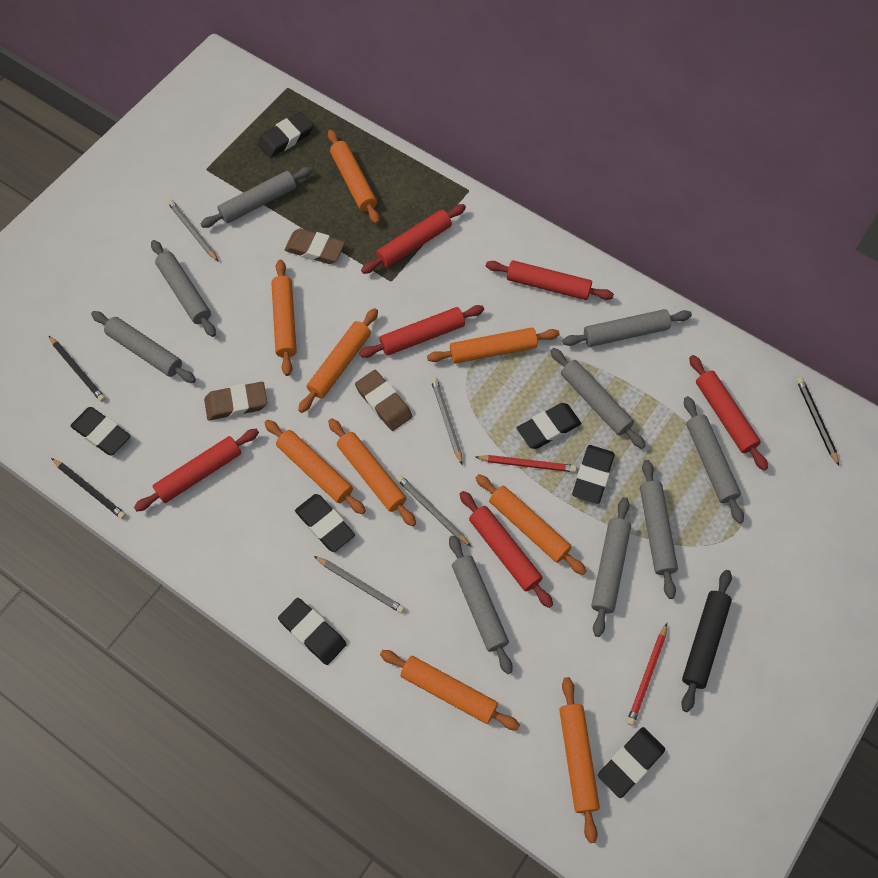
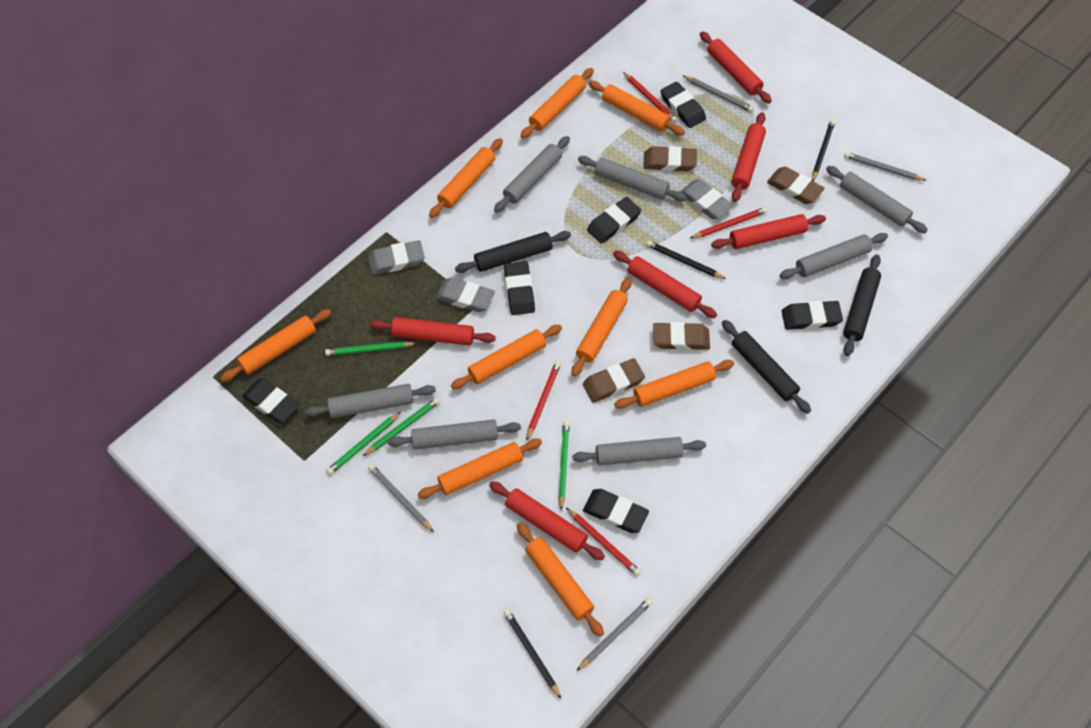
black eraser: [71,407,130,455] [258,112,313,158] [278,598,347,665] [295,494,355,552] [517,403,581,449] [572,445,615,504] [598,727,665,798] = 7 -> [242,378,299,423] [504,261,535,315] [583,489,649,533] [587,197,641,244] [660,82,706,128] [782,301,843,330] = 6
black rolling pin: [681,570,732,712] = 1 -> [455,231,571,273] [722,320,811,414] [843,254,881,356] = 3
brown eraser: [204,382,267,421] [285,228,345,264] [355,370,412,431] = 3 -> [583,358,645,403] [643,146,697,171] [653,322,710,350] [767,167,825,204] = 4
green pencil: none = 0 -> [325,341,417,356] [326,412,401,475] [363,398,440,456] [558,421,570,510] = 4
grey eraser: none = 0 -> [368,240,425,275] [436,277,495,312] [680,179,733,219] = 3
grey rolling pin: [91,311,196,383] [151,240,216,337] [200,167,313,228] [449,535,513,674] [550,348,646,449] [562,309,692,347] [591,497,631,637] [640,460,678,599] [684,396,744,524] = 9 -> [305,384,436,418] [388,419,521,450] [494,136,570,213] [572,437,706,465] [578,156,687,202] [780,233,888,279] [826,166,928,233] = 7
red pencil: [475,455,577,472] [627,623,667,726] = 2 -> [526,361,561,441] [566,508,641,576] [623,72,677,122] [690,207,767,238] = 4

